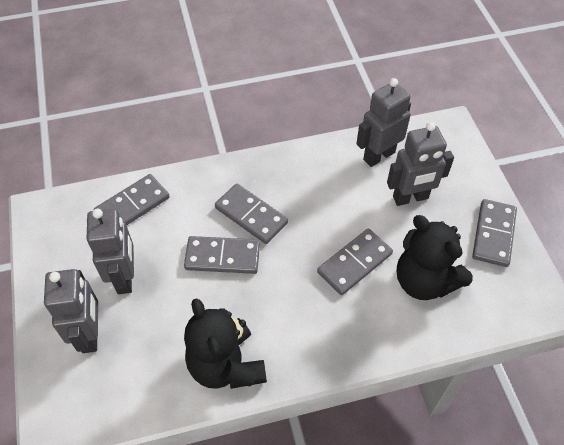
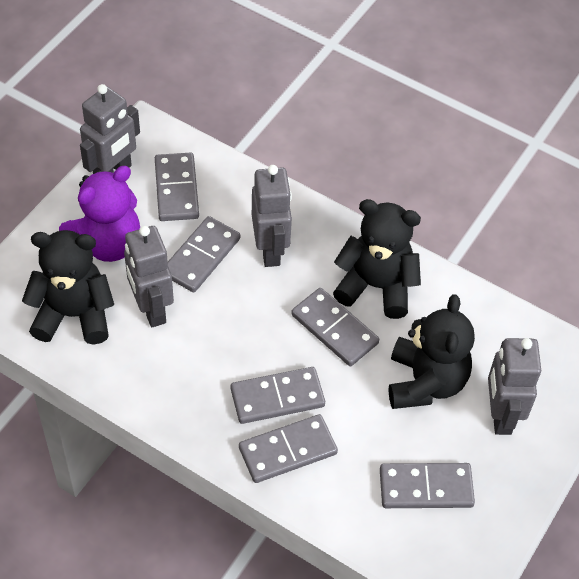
black teddy bear: [184,298,267,389] [397,215,473,300] = 2 -> [22,230,114,345] [333,199,421,319] [388,294,475,409] = 3
grey domino: [94,174,170,226] [184,236,260,274] [215,184,288,244] [317,229,393,295] [472,199,517,267] = 5 -> [155,153,199,221] [168,216,240,293] [231,367,325,424] [239,414,338,483] [291,288,379,366] [380,463,475,508] = 6
purple teddy bear: none = 0 -> [59,166,140,262] = 1

